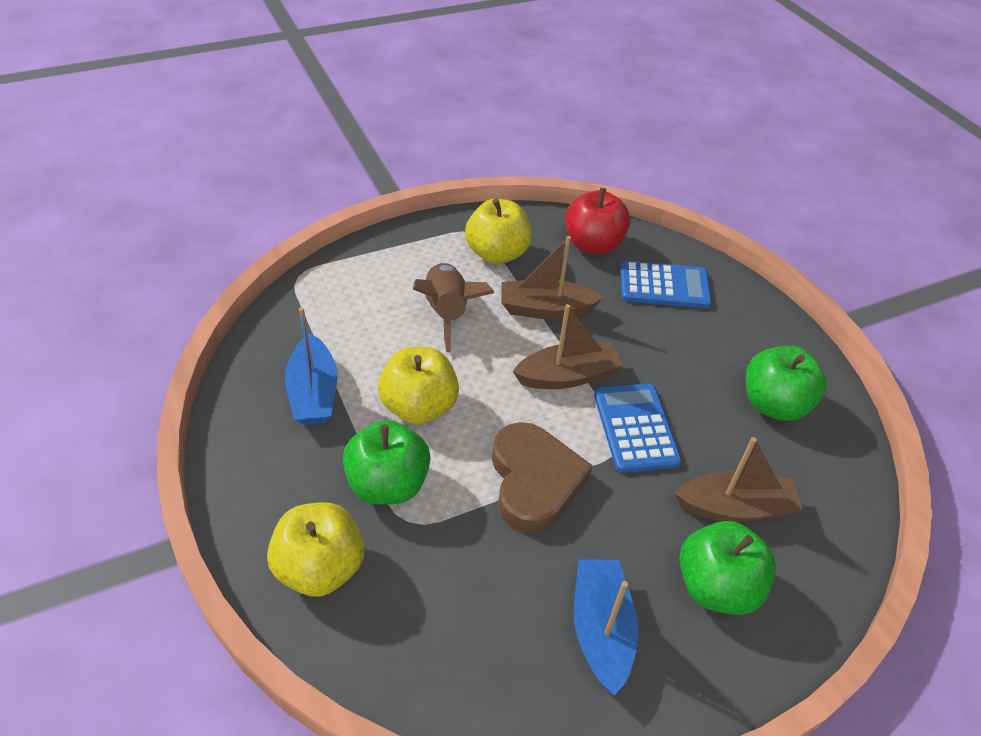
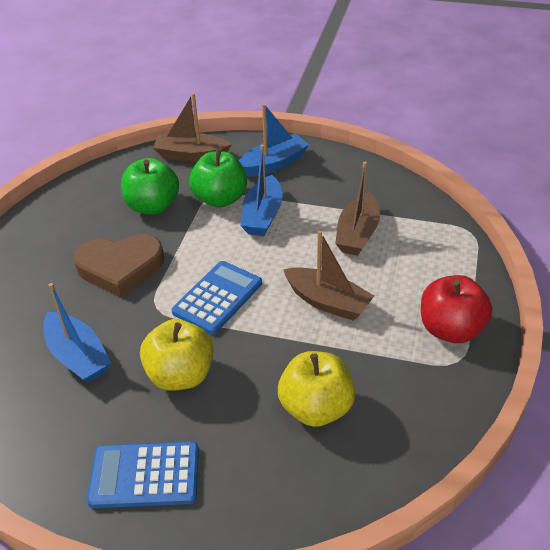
blue boat: [285,307,337,425] [574,559,638,695] = 2 -> [43,283,111,383] [239,104,309,177] [241,144,283,236] = 3
brown rocket: [413,263,494,352] = 1 -> none = 0
green apple: [343,420,431,505] [679,521,776,615] [746,346,827,421] = 3 -> [121,158,179,215] [189,149,247,208] = 2
yellow apple: [267,502,365,597] [378,347,459,424] [465,198,532,264] = 3 -> [140,319,214,391] [278,351,355,427] = 2

